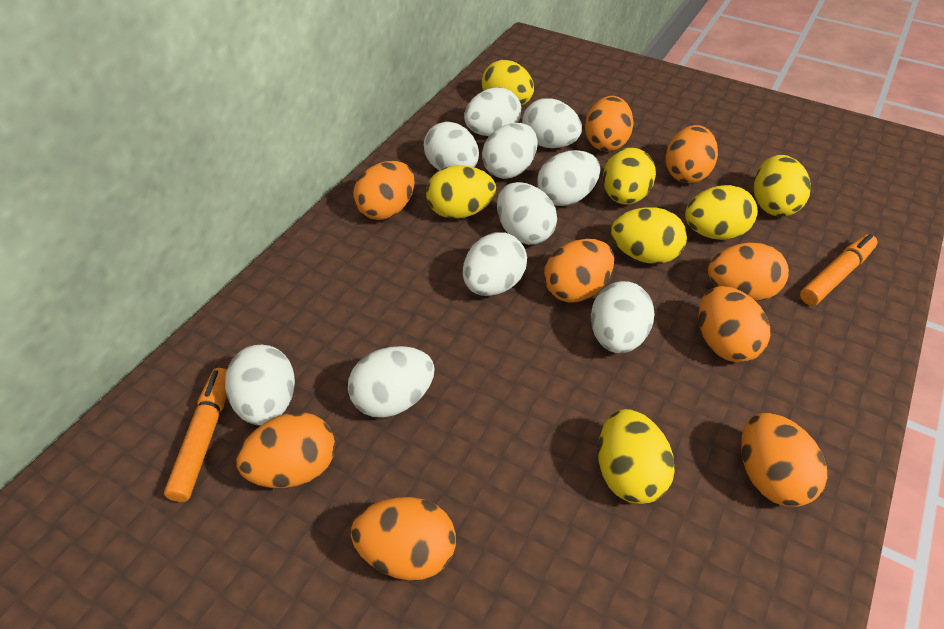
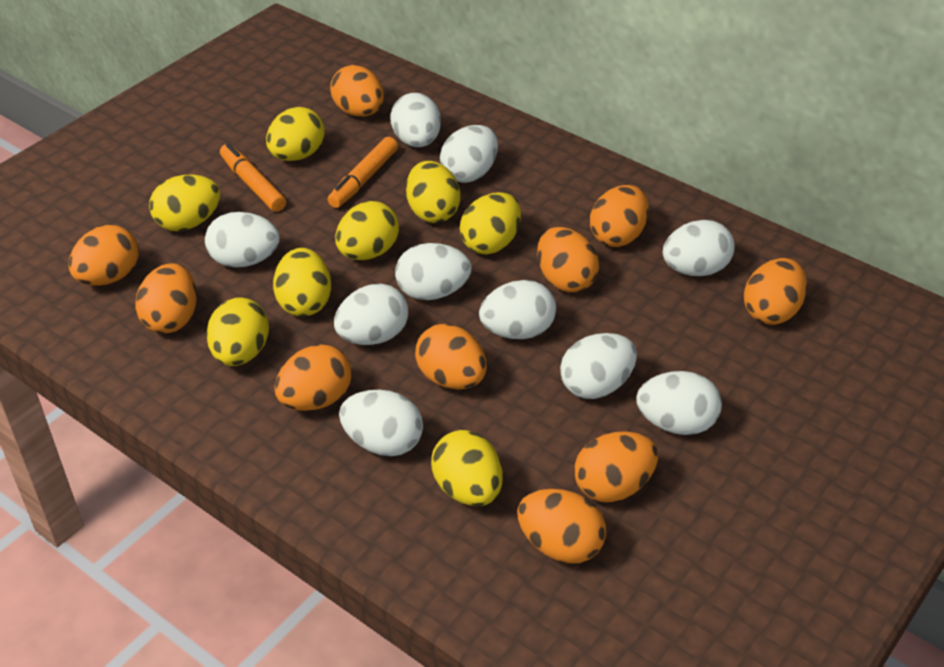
orange egg: [236,412,335,488] [351,497,456,581] [353,161,414,220] [544,239,614,303] [585,96,634,151] [665,125,718,183] [699,286,770,363] [708,243,789,301] [741,413,827,507] = 9 -> [68,225,139,286] [135,263,197,334] [275,344,352,411] [330,65,384,117] [415,324,487,389] [517,489,606,564] [537,227,599,292] [574,431,658,503] [590,185,649,247] [744,258,807,325] = 10
yellow egg: [426,165,496,219] [482,60,534,105] [598,409,675,504] [603,148,656,205] [611,207,687,264] [685,185,757,240] [754,155,811,217] = 7 -> [149,175,221,231] [206,297,269,366] [266,107,325,161] [273,248,331,317] [335,201,399,260] [406,161,461,223] [431,430,503,506] [460,192,521,255] = 8

